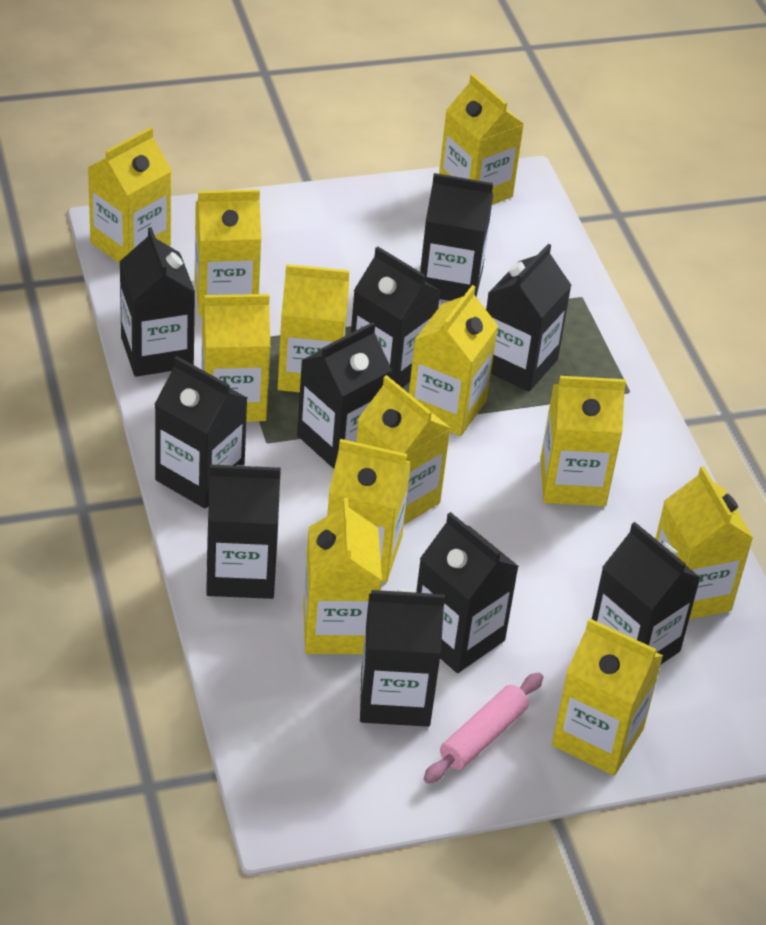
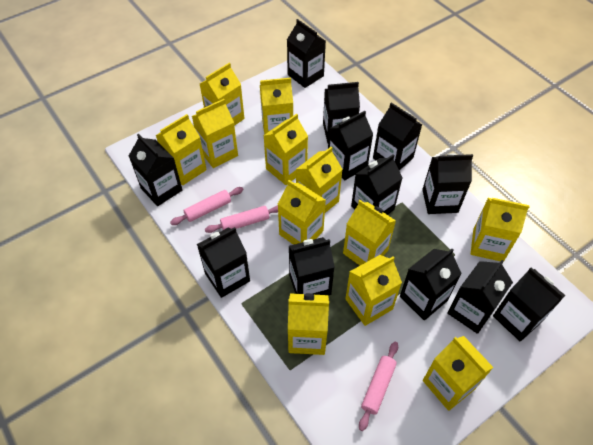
black carton: [119,227,195,377] [155,356,247,509] [206,465,281,599] [297,322,392,469] [351,246,440,388] [360,589,445,727] [416,512,519,673] [420,173,493,301] [486,244,572,392] [592,522,701,664] = 10 -> [129,134,182,206] [197,227,250,298] [287,19,326,88] [289,237,335,295] [323,82,360,143] [328,111,373,180] [351,154,402,215] [373,103,422,170] [400,249,462,321] [422,154,473,214] [447,260,513,334] [493,268,565,342] = 12
pink rolling pin: [424,672,543,784] = 1 -> [170,187,243,225] [205,205,278,233] [359,342,398,431] = 3

